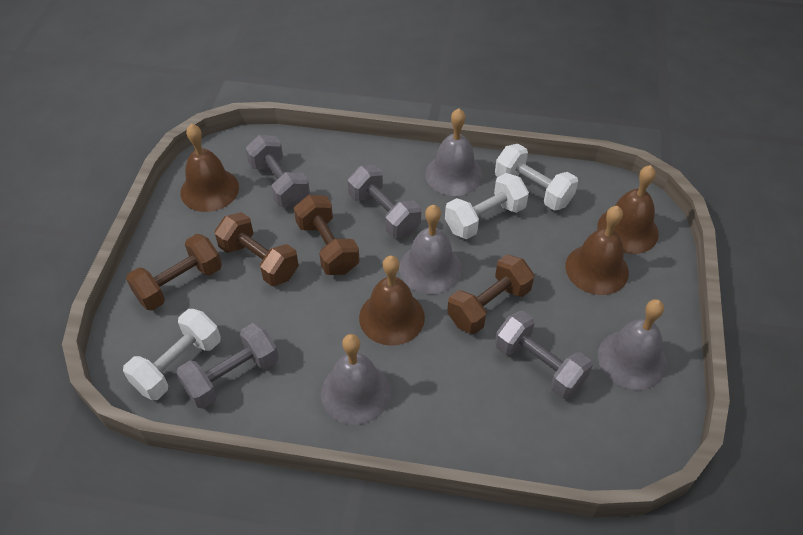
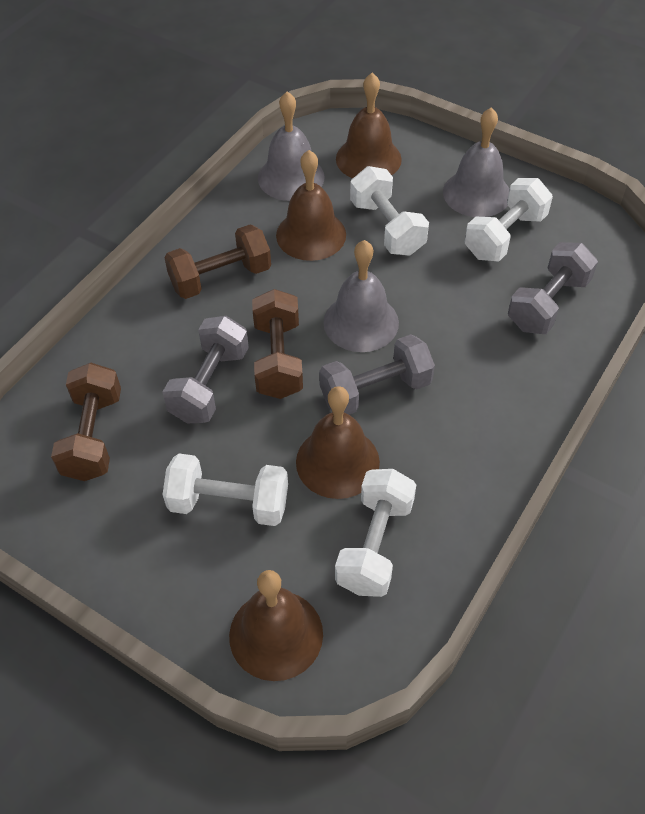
brown dumbbell: [126,234,222,311] [215,212,299,286] [294,195,360,275] [447,254,534,334] = 4 -> [51,363,121,481] [164,224,271,299] [252,289,303,399] = 3
grey bell: [321,334,391,425] [399,205,462,294] [425,108,483,196] [598,299,667,390] = 4 -> [258,92,325,201] [323,240,399,352] [443,108,510,217] = 3
grey dumbbell: [176,323,279,409] [245,135,310,207] [348,165,421,238] [495,311,593,399] = 4 -> [162,316,249,423] [319,334,435,415] [508,242,598,334] = 3
white dumbbell: [123,309,221,400] [445,173,529,239] [495,144,578,211] = 3 -> [162,454,288,526] [335,469,416,597] [350,166,429,256] [465,178,553,262] = 4

